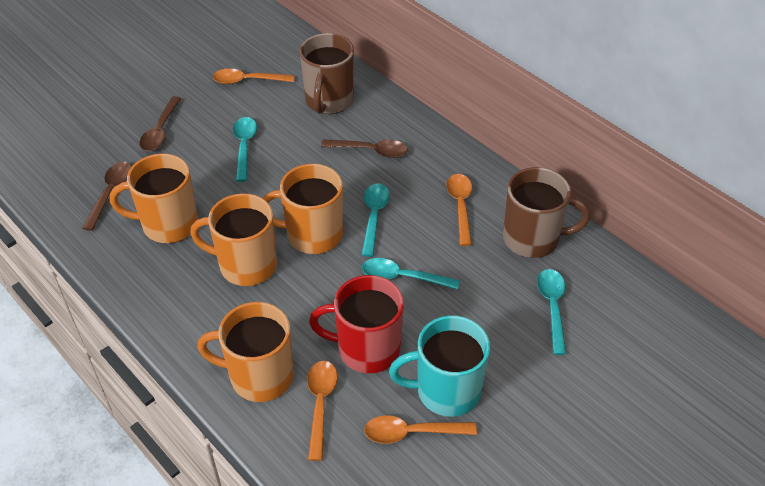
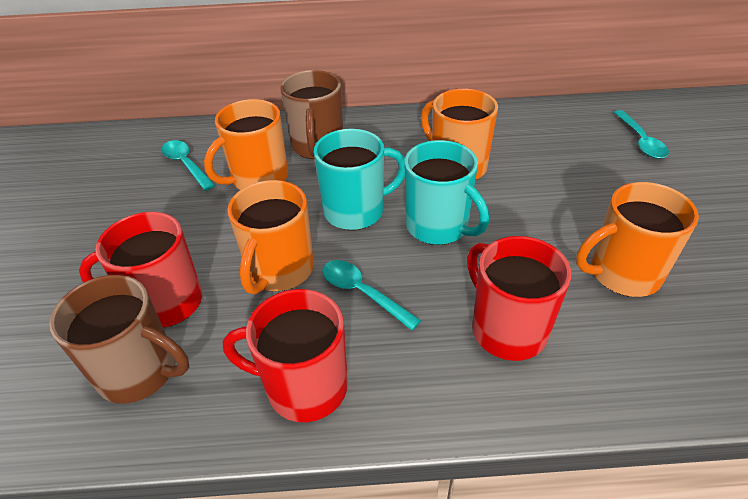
brown spoon: [82,162,132,231] [140,96,181,151] [321,139,408,158] = 3 -> none = 0
orange spoon: [213,68,294,84] [307,361,338,461] [364,415,477,444] [446,174,472,246] = 4 -> none = 0
red mug: [309,275,404,373] = 1 -> [79,212,202,328] [223,289,348,422] [467,236,571,361] = 3
turquoise mug: [389,315,490,417] = 1 -> [314,129,405,230] [404,140,489,245] = 2
turquoise spoon: [233,117,257,182] [361,184,390,257] [362,258,460,290] [537,269,566,355] = 4 -> [162,140,215,191] [322,260,421,330] [614,110,669,159] = 3

